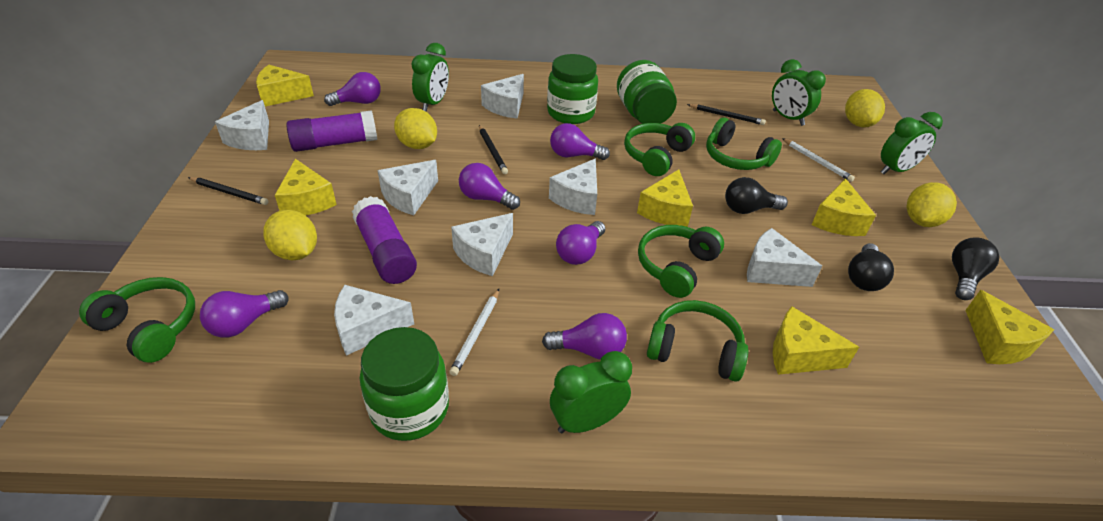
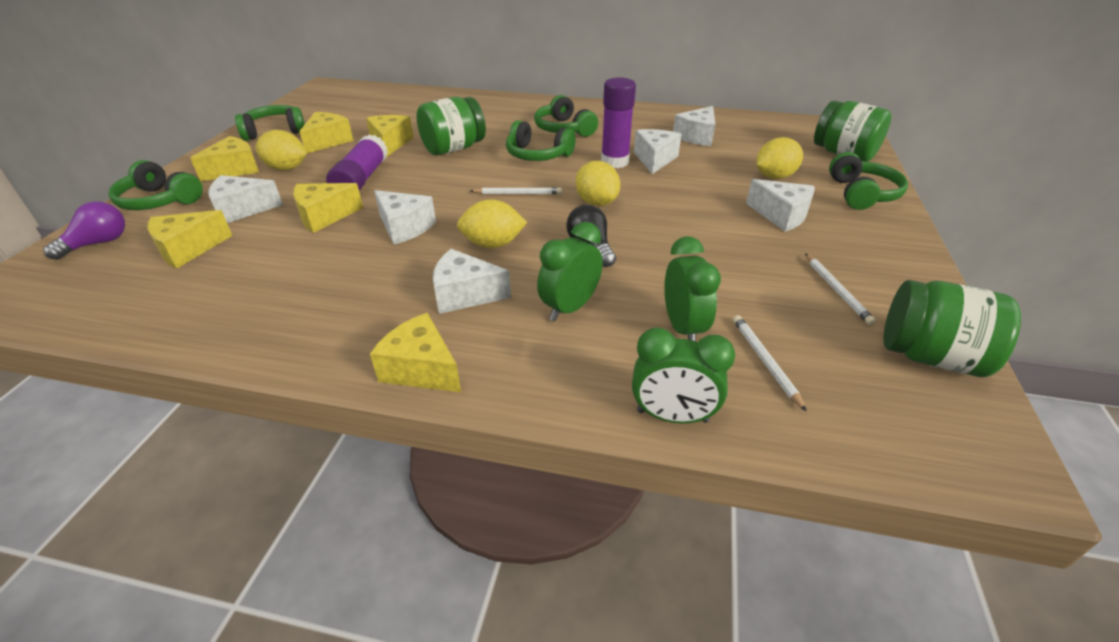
black light bulb: [725,177,788,214] [848,243,894,291] [952,237,1000,300] = 3 -> [566,204,616,267] = 1
black pencil: [188,177,269,205] [479,125,508,174] [687,104,766,125] = 3 -> none = 0
green clock: [411,43,449,112] [550,351,632,434] [772,59,826,126] [881,112,943,174] = 4 -> [537,222,603,321] [632,327,735,423] [664,236,721,341] = 3
purple light bulb: [200,290,288,338] [324,72,381,106] [459,163,520,210] [542,313,627,360] [550,123,610,160] [556,221,605,265] = 6 -> [43,201,125,260] = 1
white cheese: [215,100,269,150] [334,285,414,356] [378,160,438,215] [451,213,513,276] [481,74,524,119] [549,159,597,215] [747,228,822,287] = 7 -> [208,175,283,223] [374,190,436,245] [433,249,511,314] [634,129,682,174] [673,106,715,146] [746,179,814,232] = 6
white pencil: [449,289,499,376] [782,138,855,182] = 2 -> [470,187,562,194] [733,315,807,412] [805,253,876,325] = 3

